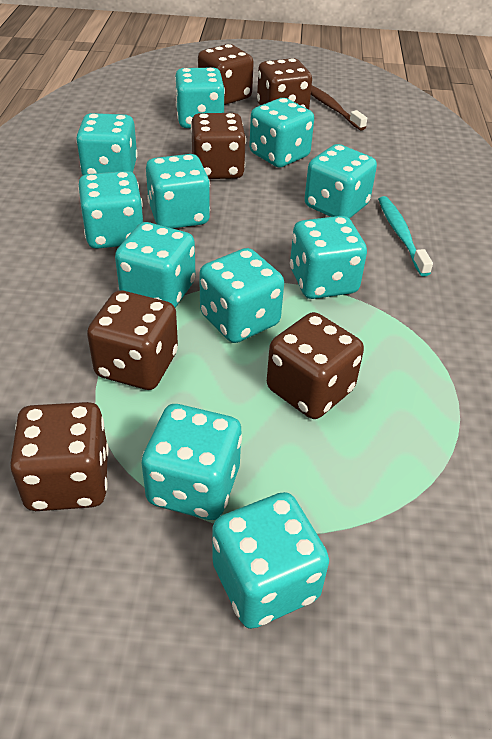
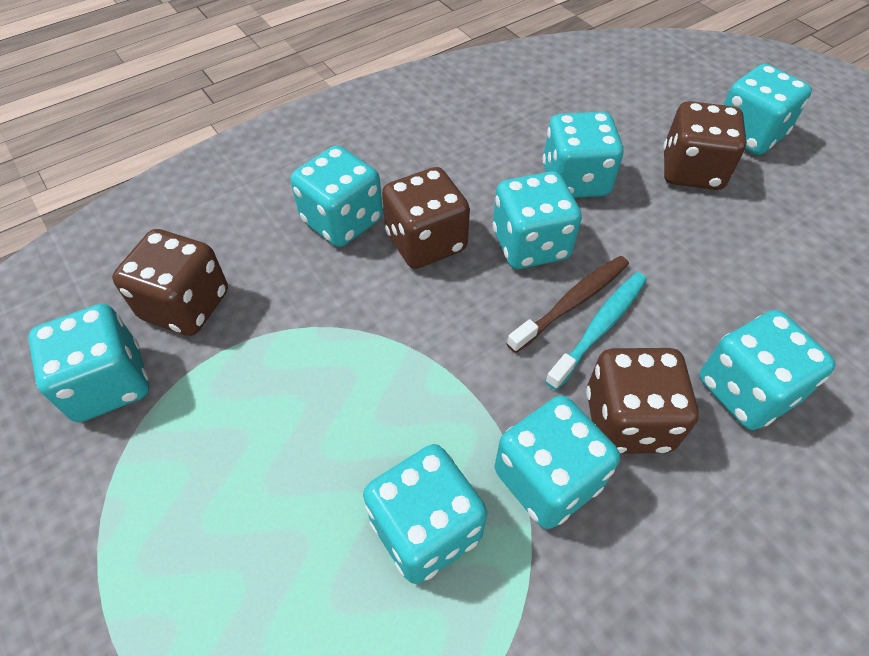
brown dice: [10,402,109,511] [87,291,178,390] [191,113,246,179] [198,44,254,105] [257,58,312,109] [267,312,364,419] = 6 -> [112,229,228,336] [382,167,470,269] [586,348,699,454] [663,101,746,190] = 4
turquoise dice: [76,113,138,175] [78,171,143,249] [115,222,195,308] [142,404,242,520] [146,154,210,228] [175,67,225,128] [199,248,284,343] [212,492,329,629] [249,98,314,168] [290,216,367,299] [304,144,377,219] = 11 -> [28,304,149,422] [291,145,383,247] [363,444,487,584] [493,171,582,269] [495,395,620,529] [543,112,623,198] [699,310,836,430] [723,64,812,155] = 8

